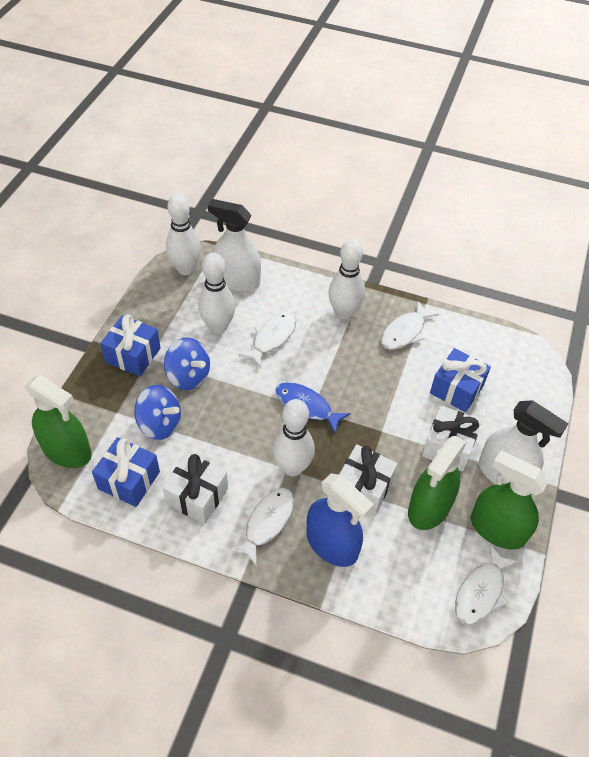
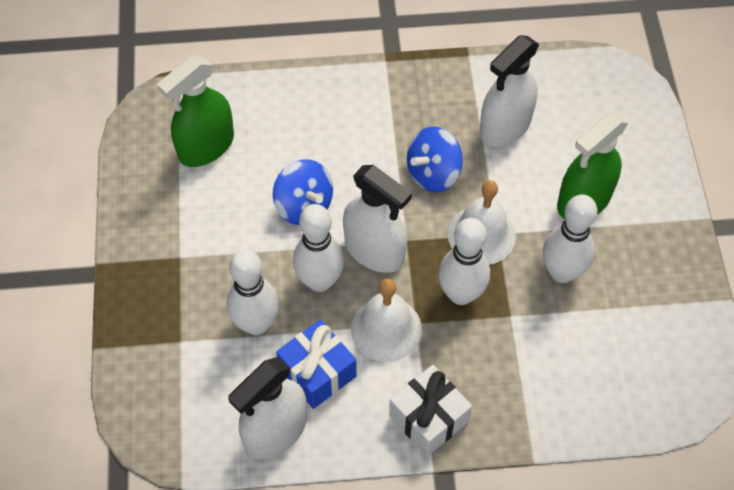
blue fish: [275,382,351,434] = 1 -> none = 0
blue gift: [92,437,160,507] [100,314,161,376] [430,348,491,412] = 3 -> [276,319,357,409] = 1
blue spray bottle: [307,473,374,567] = 1 -> none = 0
green spray bottle: [25,375,92,468] [408,436,467,530] [471,451,548,550] = 3 -> [157,56,234,167] [557,113,628,219] = 2
white bell: none = 0 -> [351,279,422,362] [448,180,516,265] = 2
white fish: [229,488,294,567] [238,312,296,368] [381,301,439,350] [455,543,519,625] = 4 -> none = 0
white gift: [163,453,228,524] [339,444,398,514] [422,406,482,472] = 3 -> [389,365,472,456] = 1
white spray bottle: [208,199,261,292] [479,400,569,485] = 2 -> [228,357,307,460] [343,165,412,273] [480,35,539,147] = 3

